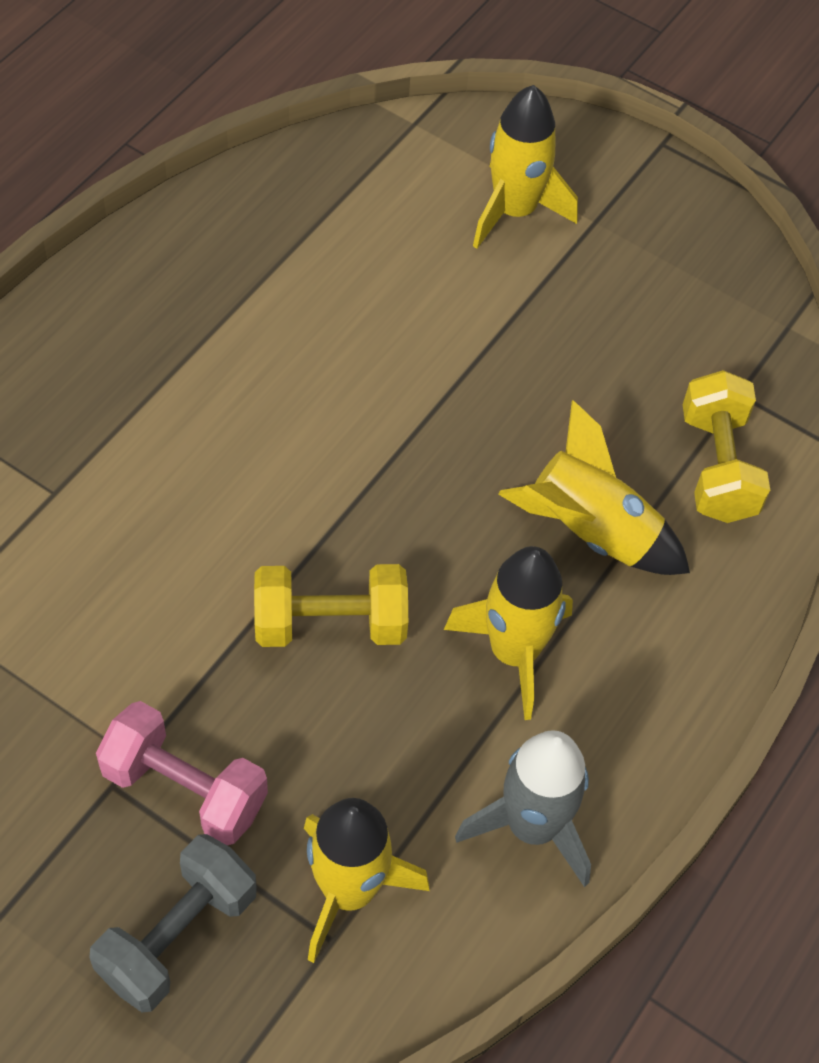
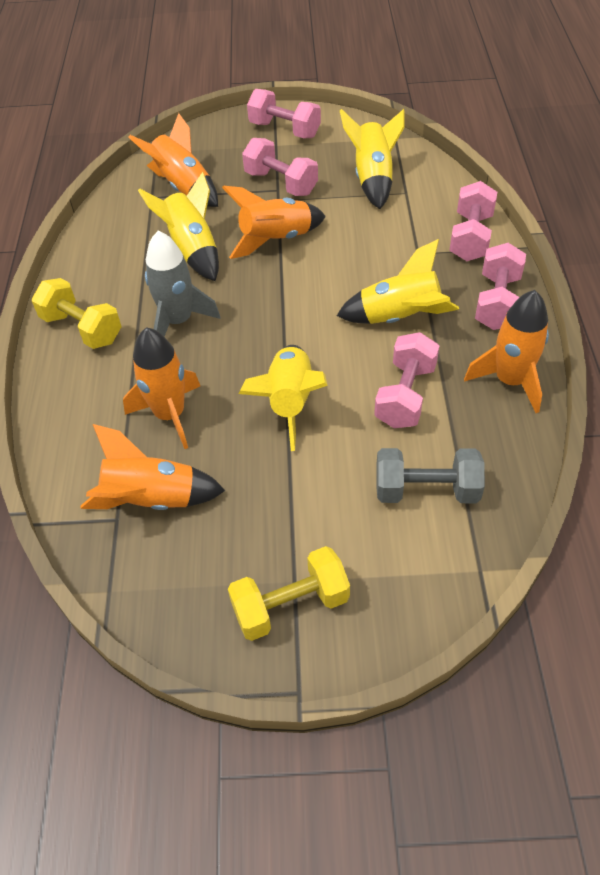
orange rocket: none = 0 -> [80,424,225,510] [123,327,200,449] [129,113,218,207] [222,186,326,259] [464,290,549,413] = 5
pink dumbbell: [96,701,268,845] = 1 -> [242,138,318,196] [247,89,321,138] [374,332,439,428] [449,181,497,261] [475,243,526,330] = 5

